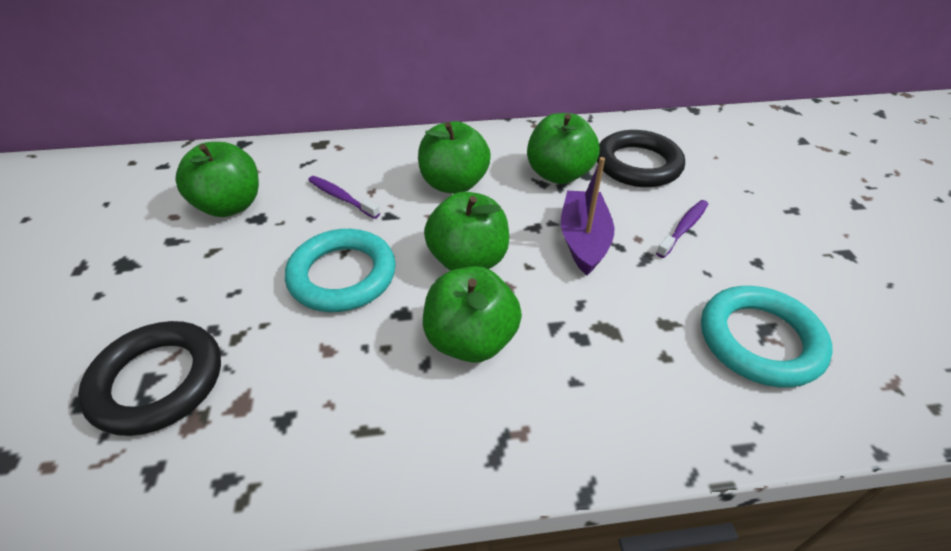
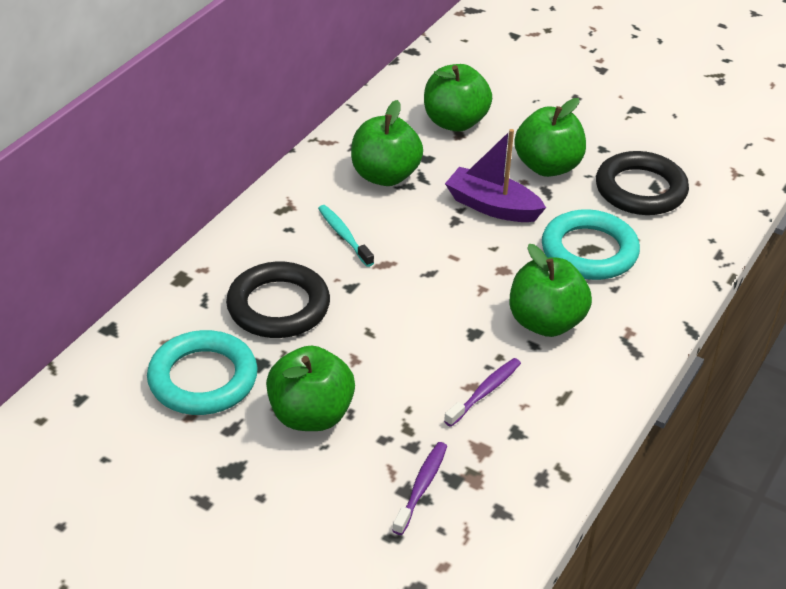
turquoise toothbrush: none = 0 -> [318,205,374,267] = 1

